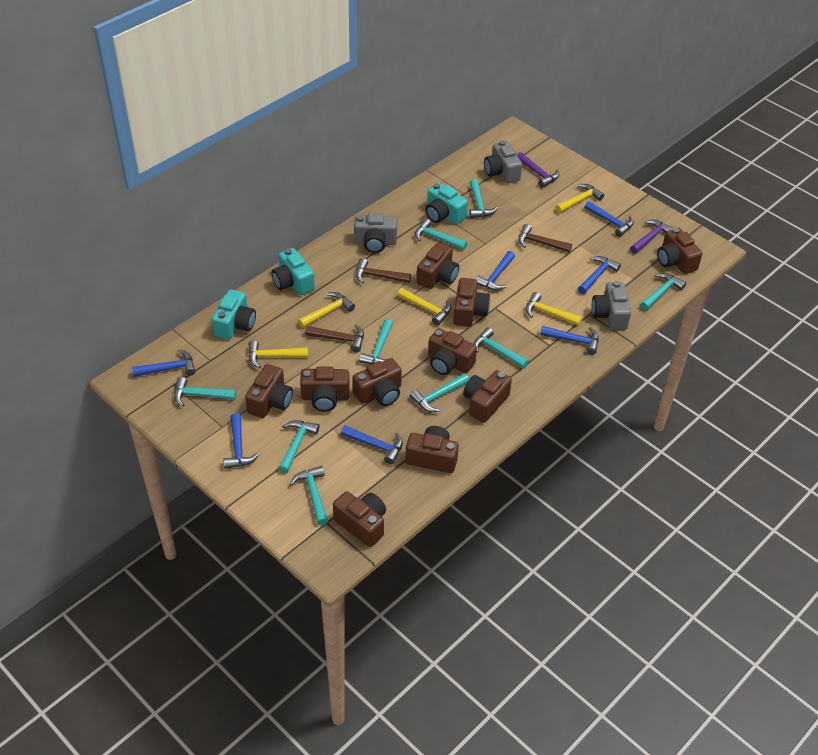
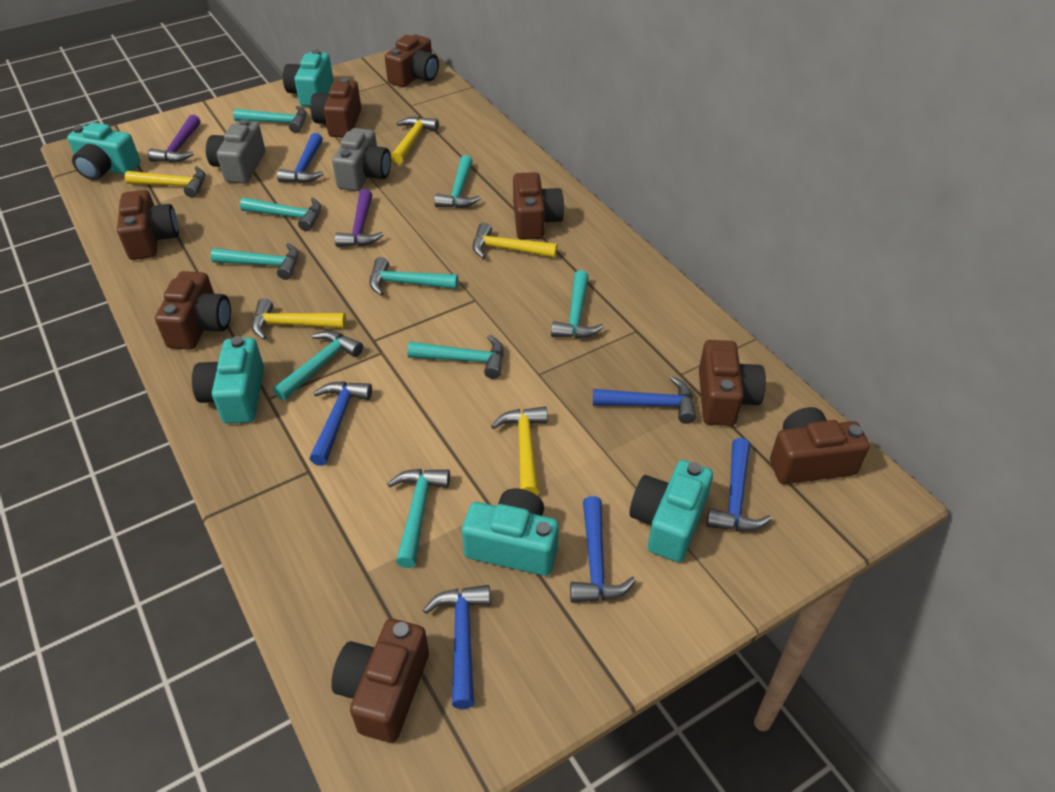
blue hammer: [132,349,195,377] [223,413,259,469] [341,425,403,464] [476,251,515,290] [540,326,599,355] [578,256,621,294] [584,201,634,237] = 7 -> [277,133,323,183] [310,381,372,466] [423,585,490,709] [570,496,636,603] [593,376,696,424] [706,438,772,531] = 6
brown camera: [245,364,293,418] [300,366,350,412] [333,491,386,547] [352,358,402,406] [405,426,459,473] [417,242,459,289] [428,328,477,375] [453,278,490,327] [463,370,512,423] [657,228,702,274] = 10 -> [117,190,179,260] [155,271,231,350] [310,78,361,137] [331,619,429,743] [385,34,439,87] [513,172,564,240] [699,340,766,426] [770,407,870,484] = 8
brown hammer: [305,324,364,352] [356,258,411,284] [518,224,572,253] = 3 -> none = 0
grey camera: [354,213,397,253] [484,141,522,184] [592,281,631,330] = 3 -> [206,119,265,184] [332,128,391,191] = 2
turquoise camera: [212,289,256,340] [271,248,315,295] [425,183,468,225] = 3 -> [67,122,141,180] [192,336,264,424] [283,50,333,107] [462,488,559,576] [629,460,713,562] = 5

